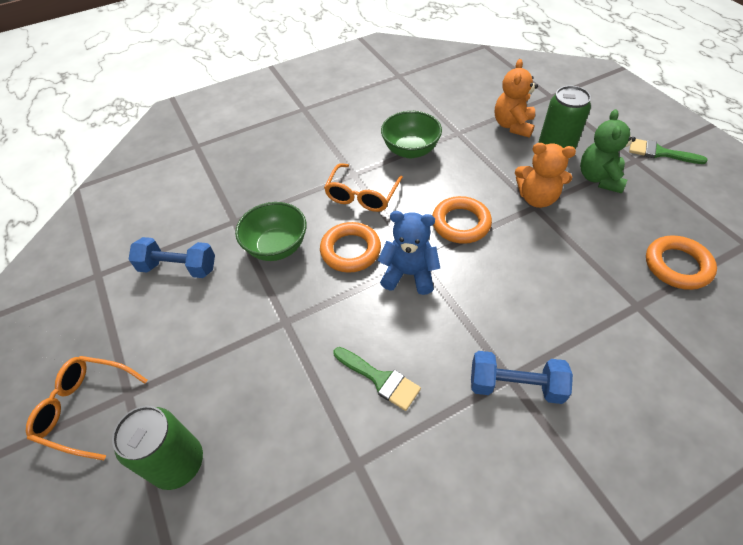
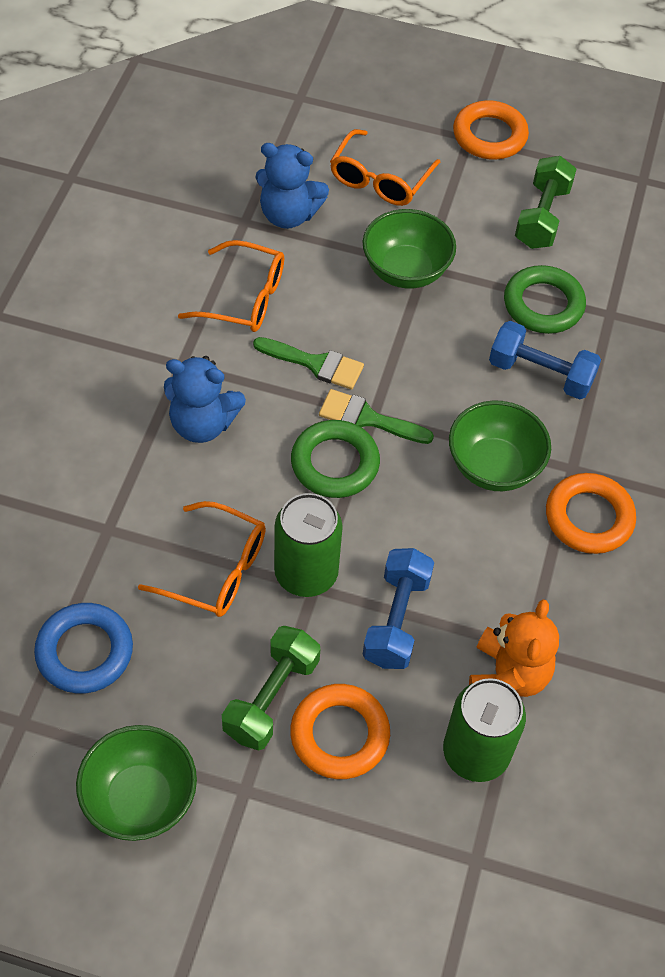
blue ring: none = 0 -> [34,603,133,694] = 1
blue teddy bear: [378,211,440,295] = 1 -> [164,356,246,443] [255,143,329,229] = 2
green bowl: [235,202,307,261] [381,111,442,158] = 2 -> [76,725,197,841] [363,209,456,289] [449,400,551,491] = 3
green dumbbell: none = 0 -> [222,626,320,751] [515,156,576,249] = 2
green ring: none = 0 -> [291,420,380,498] [504,265,586,334] = 2
green teddy bear: [580,109,636,193] = 1 -> none = 0
orange glasses: [26,356,148,460] [324,163,403,212] = 2 -> [138,501,266,617] [178,240,284,332] [330,129,440,206] = 3
orange teddy bear: [495,59,538,138] [515,143,576,208] = 2 -> [469,599,559,697] = 1

